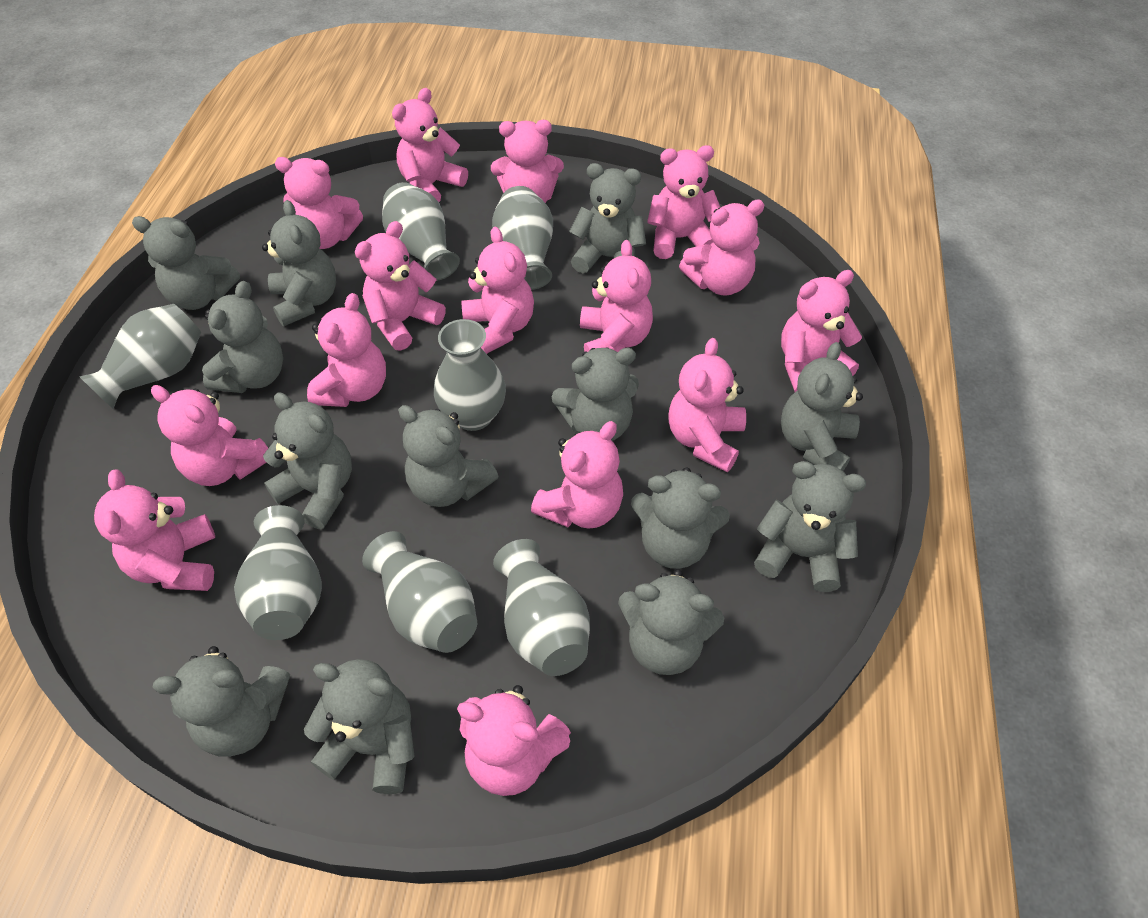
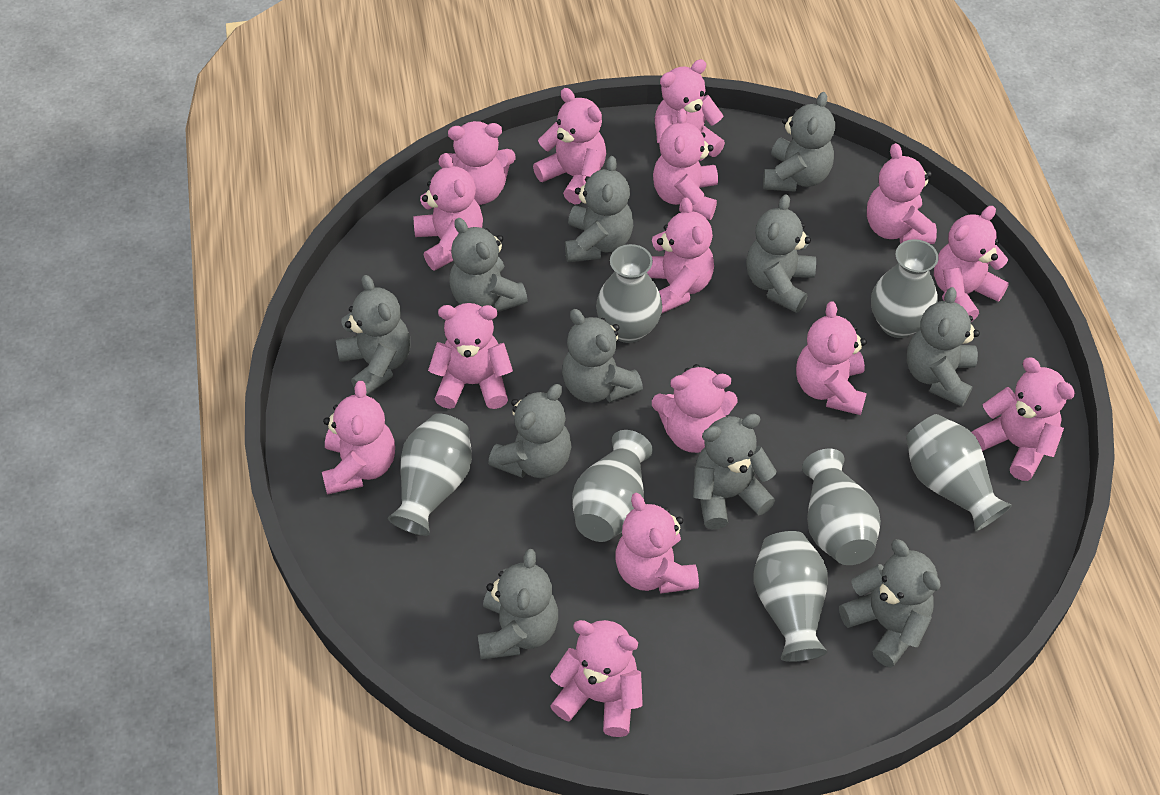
grey teddy bear: [132,216,240,310] [153,646,290,757] [202,281,283,393] [262,200,336,326] [263,392,352,529] [304,659,415,794] [398,405,499,507] [552,347,639,441] [569,163,646,274] [618,569,724,675] [631,467,730,569] [754,461,866,592] [781,342,863,471] = 13 -> [336,275,410,396] [449,218,528,312] [478,549,558,660] [488,384,571,478] [562,309,643,403] [565,156,633,262] [693,414,777,529] [746,194,816,313] [763,92,835,192] [839,539,941,667] [907,287,980,407] = 11

